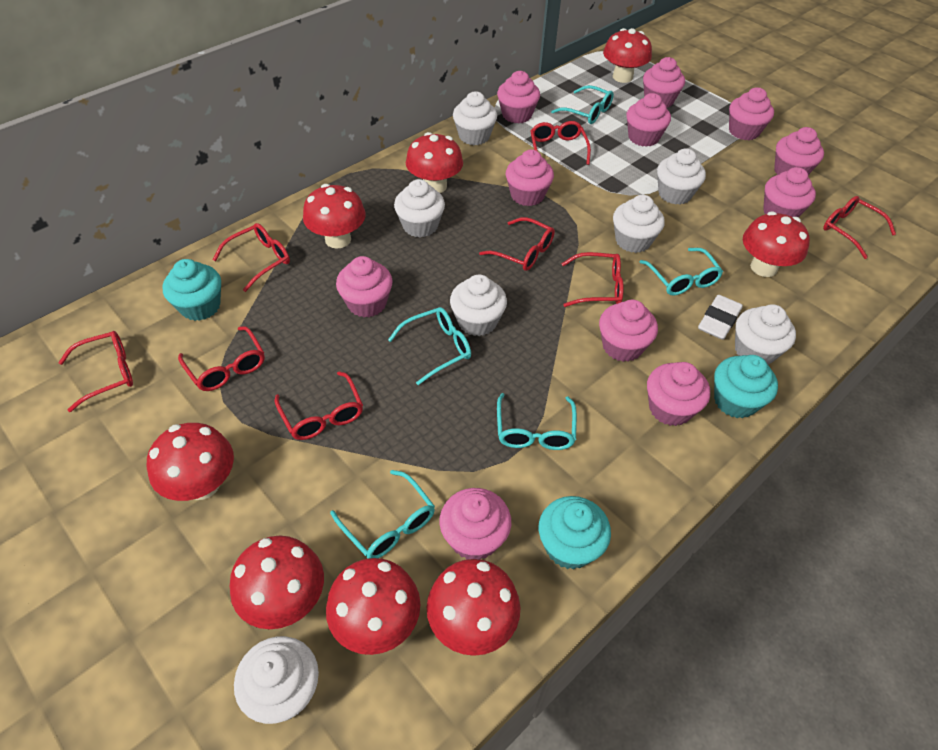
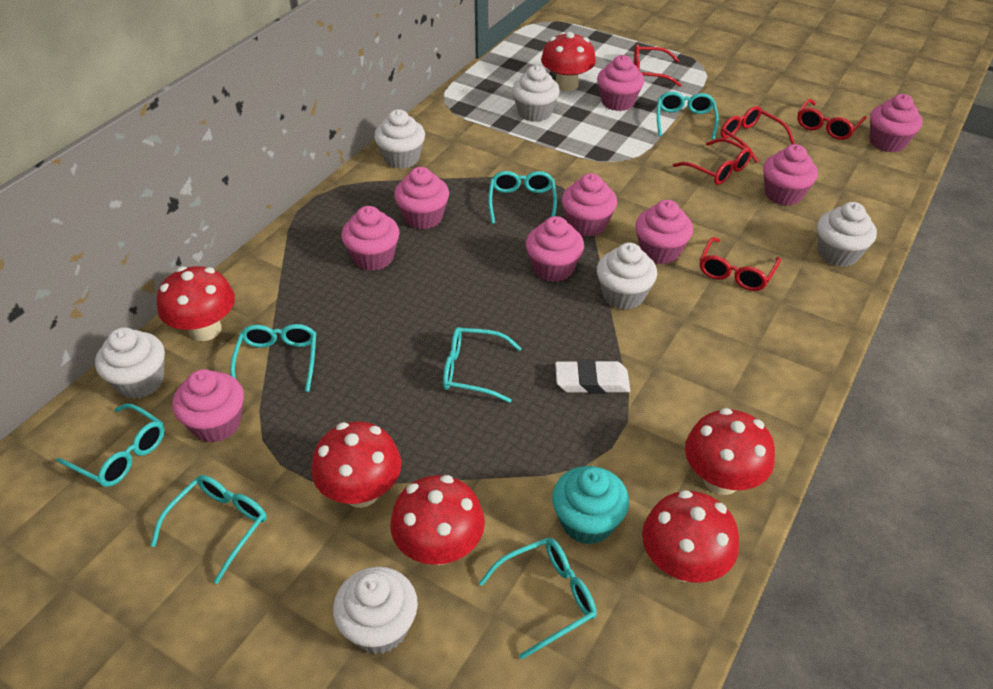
pink cupcake: [336,256,393,317] [439,488,511,560] [497,71,540,123] [506,150,554,206] [599,300,658,362] [626,93,671,147] [643,57,685,108] [647,362,710,426] [729,87,774,140] [763,167,816,217] [774,127,824,175] = 11 -> [172,369,244,443] [341,206,400,271] [394,167,449,230] [526,216,584,282] [562,173,617,237] [597,55,644,111] [635,200,693,264] [763,144,818,206] [870,94,922,152] = 9
red glasses: [58,331,133,412] [178,326,265,391] [213,223,290,292] [275,371,363,440] [479,217,555,271] [531,121,591,165] [561,252,624,307] [823,196,896,259] = 8 -> [634,44,682,87] [673,138,752,185] [700,237,781,291] [721,106,795,163] [797,99,867,140] = 5
red mushroom: [147,423,234,501] [230,536,324,629] [303,184,366,249] [326,558,421,655] [406,132,463,193] [427,559,521,656] [603,28,652,83] [743,211,810,277] = 8 -> [157,266,235,341] [311,422,402,508] [390,475,485,565] [541,32,596,91] [642,490,739,583] [685,408,775,495] = 6
turquoise cupcake: [162,259,221,321] [539,496,611,570] [714,355,778,418] = 3 -> [552,466,629,545] = 1
turquoise glasses: [330,470,435,559] [388,307,471,385] [497,393,577,450] [551,85,614,124] [640,248,723,296] = 5 -> [56,403,165,487] [151,475,267,584] [230,324,316,392] [443,327,522,403] [479,538,597,659] [488,171,557,224] [657,91,719,140] = 7
white cupcake: [234,636,319,724] [394,179,445,237] [450,274,507,336] [453,91,497,145] [613,195,665,253] [657,148,706,205] [735,304,796,365] = 7 -> [95,327,165,399] [333,567,418,654] [374,109,425,169] [512,65,560,122] [597,243,657,310] [817,202,877,267] = 6

